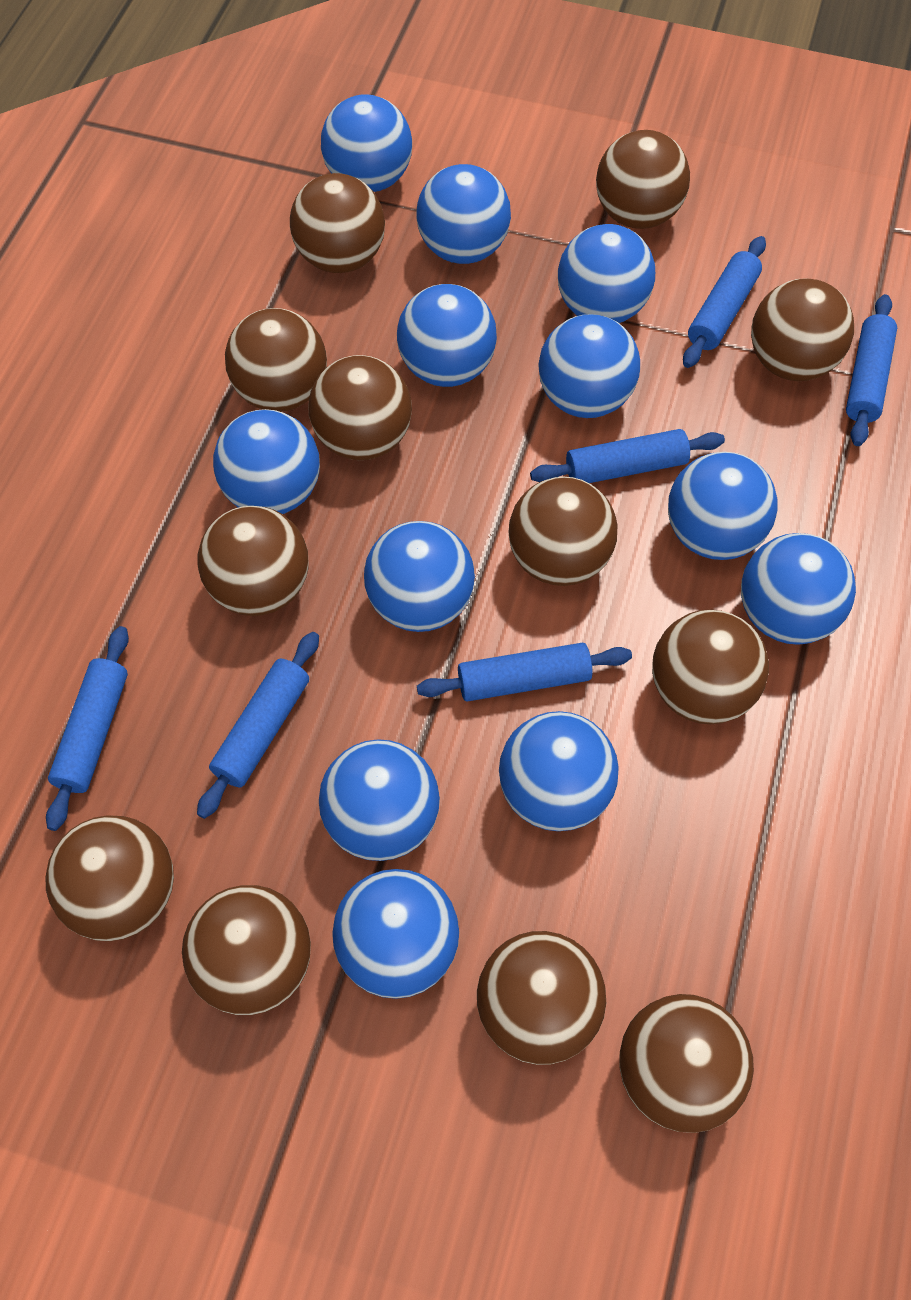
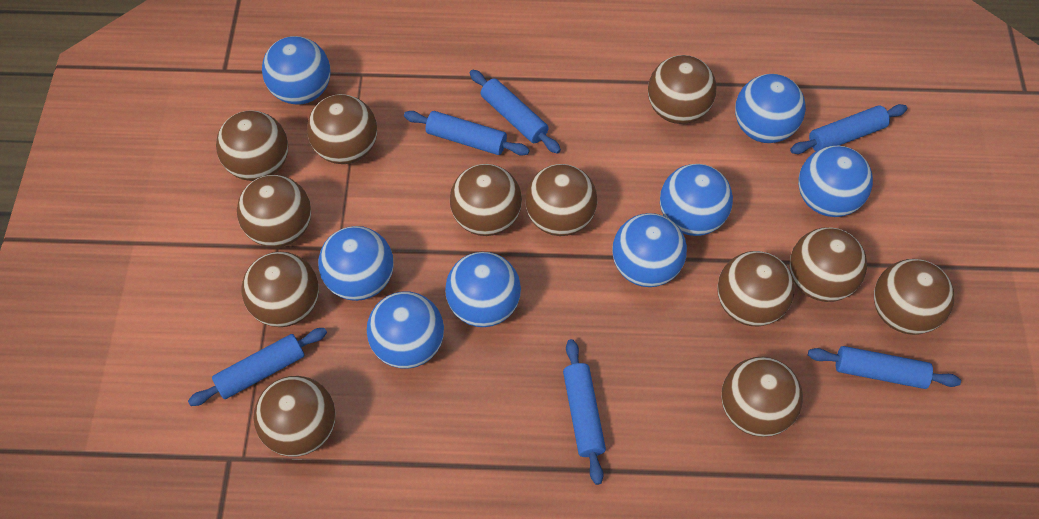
blue ball: [213,409,320,514] [319,739,440,861] [321,94,412,192] [332,869,459,999] [364,521,475,632] [397,284,497,387] [416,164,511,264] [499,711,619,831] [538,314,640,418] [558,224,655,323] [668,452,778,560] [741,533,856,645] = 12 -> [262,36,331,105] [318,226,394,301] [367,291,444,369] [445,252,521,327] [612,213,687,287] [660,164,733,236] [735,74,806,143] [798,146,873,217] = 8

